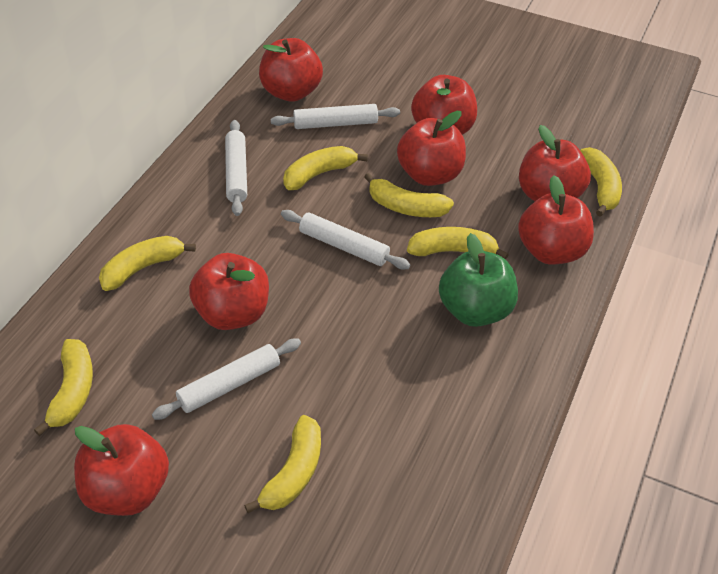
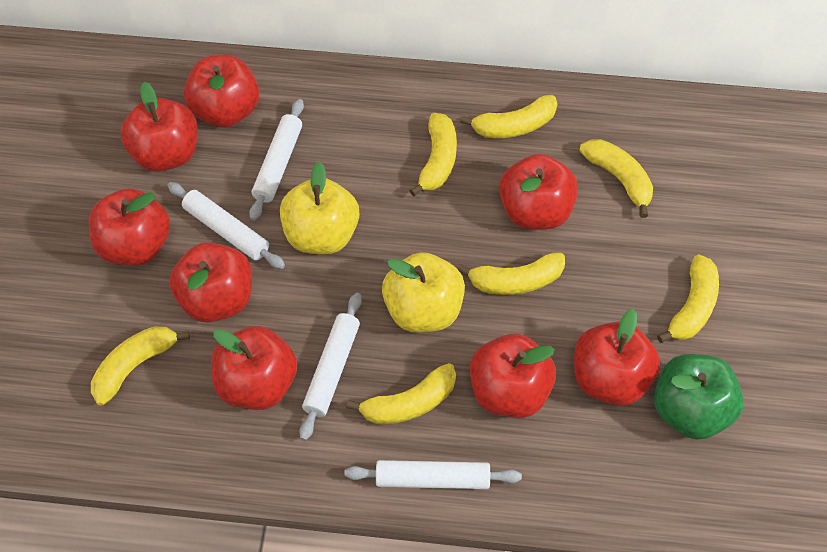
red apple: [74,424,169,516] [189,253,269,330] [259,38,323,102] [397,111,466,186] [411,75,477,135] [518,175,594,265] [519,125,591,201] = 7 -> [89,188,170,266] [120,82,198,172] [169,242,252,323] [184,55,259,128] [211,326,297,410] [470,334,556,418] [499,154,578,230] [574,309,660,406] = 8
yellow apple: none = 0 -> [280,162,359,254] [382,252,465,333] = 2

